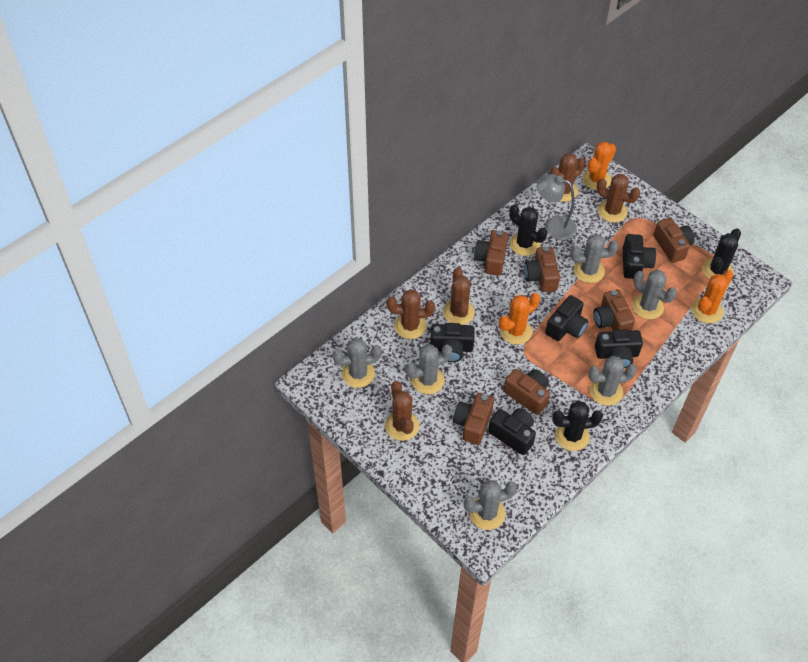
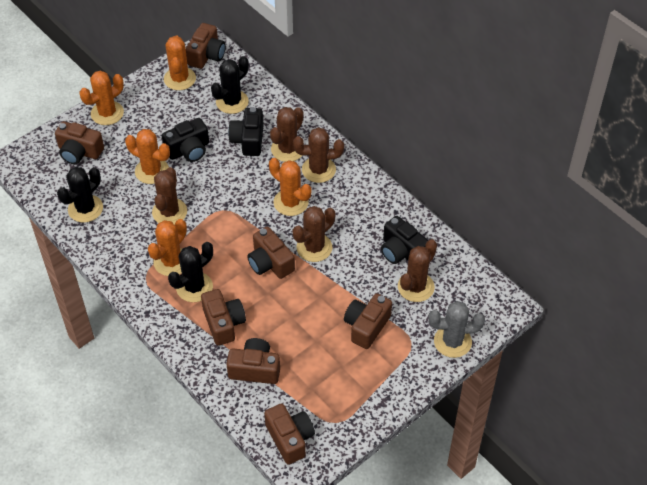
black camera: [430,323,474,362] [488,408,536,455] [545,295,588,341] [595,329,643,368] [623,234,656,279] = 5 -> [161,118,209,162] [228,107,264,156] [381,216,429,264] = 3
brown camera: [453,393,494,445] [474,230,508,276] [504,369,550,415] [524,246,560,292] [594,289,635,331] [653,218,695,263] = 6 -> [55,121,104,164] [186,23,226,69] [201,289,246,346] [226,338,280,384] [247,227,295,279] [264,404,315,465] [344,293,392,349] = 7
grey cactus: [332,338,382,388] [405,345,452,394] [464,480,517,530] [570,234,619,283] [588,356,637,406] [632,270,677,319] = 6 -> [428,301,485,358] = 1
grey lamp: [537,174,577,240] = 1 -> none = 0
orange cactus: [499,293,540,345] [582,141,616,190] [691,270,733,323] = 3 -> [80,71,124,125] [125,129,170,184] [148,219,187,276] [164,35,196,90] [269,158,312,216] = 5

